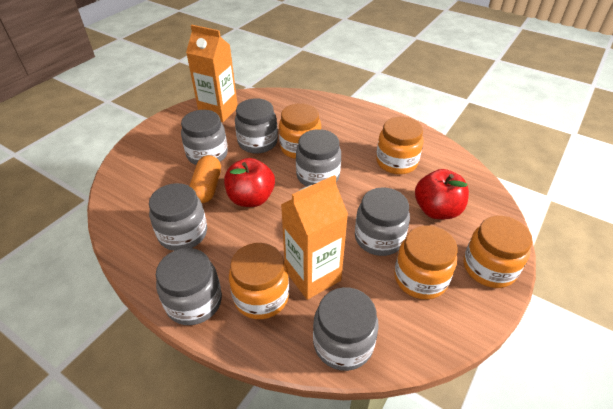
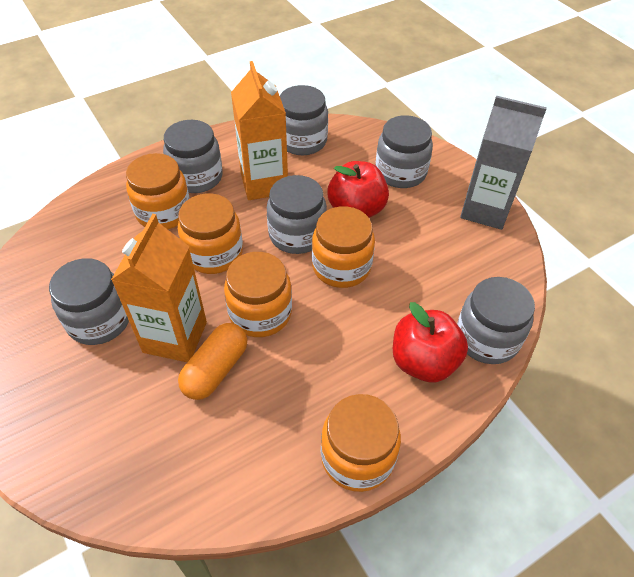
grey carton: none = 0 -> [460,96,547,230] = 1
grey jar: [149,183,207,251] [156,248,222,325] [181,110,228,165] [235,98,278,154] [296,129,341,186] [313,287,379,371] [355,187,410,256] = 7 -> [49,258,129,345] [163,120,223,193] [267,175,327,254] [280,85,328,155] [375,115,433,188] [457,277,535,364] = 6

